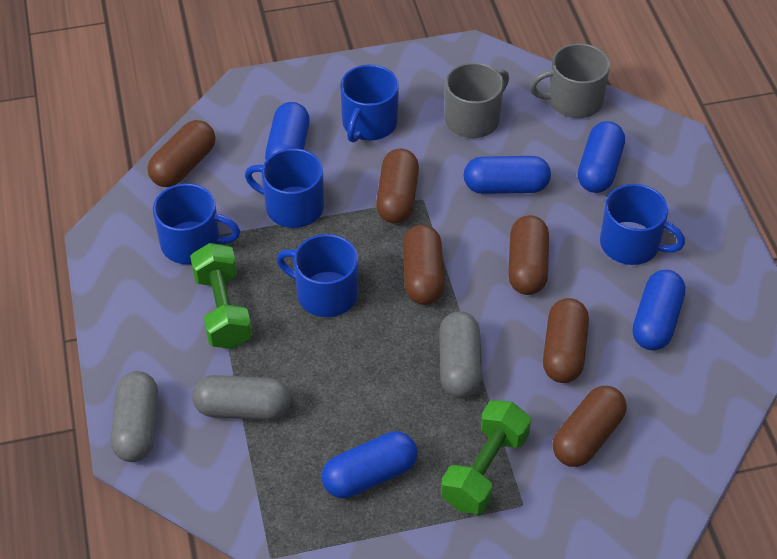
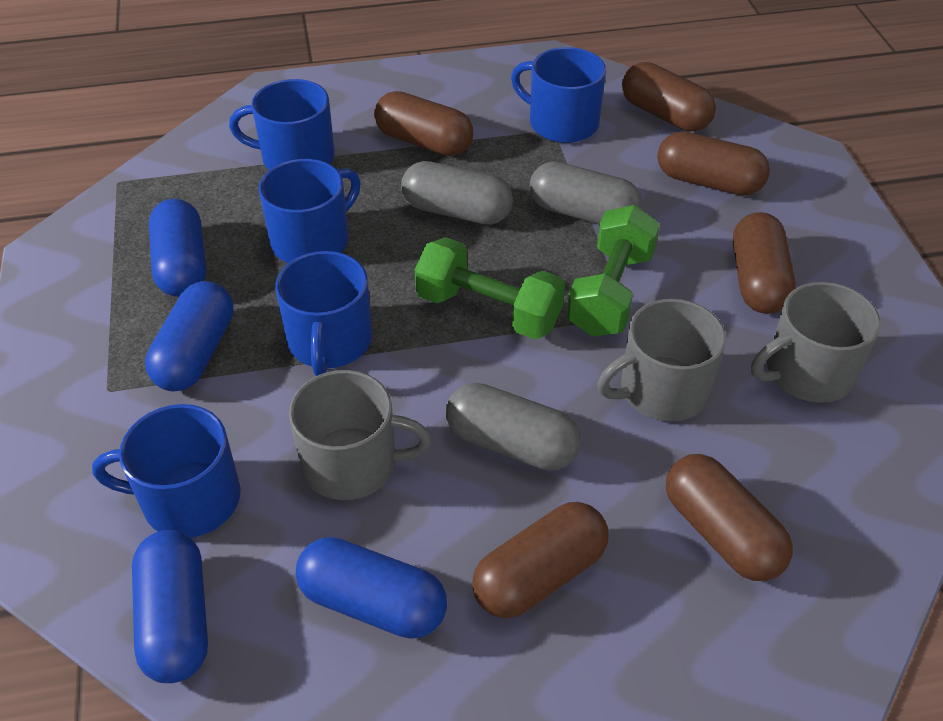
blue capsule: [265,102,309,160] [322,431,417,498] [463,156,551,194] [578,121,625,193] [632,270,685,350] = 5 -> [132,530,208,683] [145,281,233,391] [149,199,206,297] [296,537,447,639] = 4
grey mug: [445,62,509,138] [529,43,610,118] = 2 -> [289,370,432,500] [597,299,726,421] [751,282,881,403] = 3

